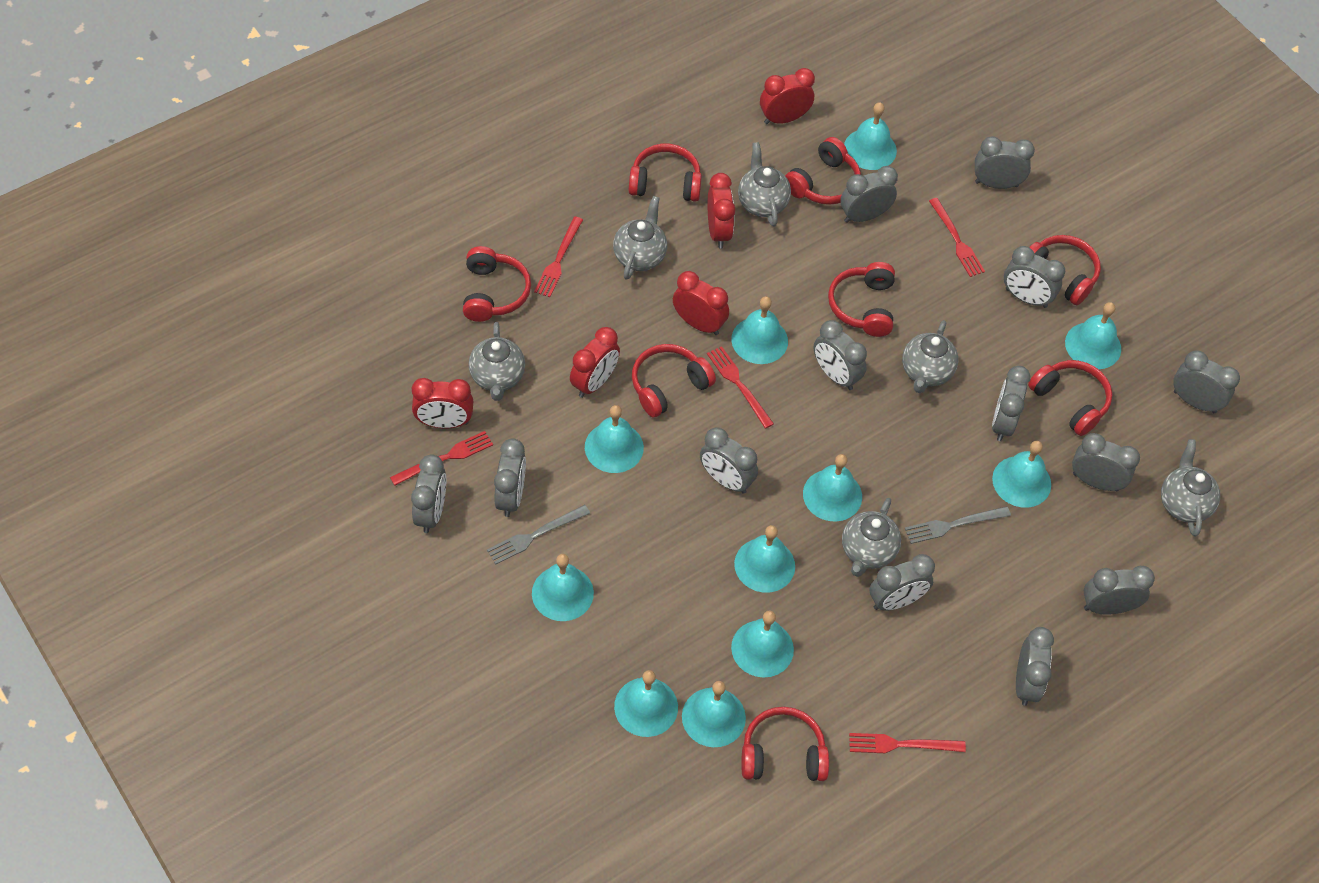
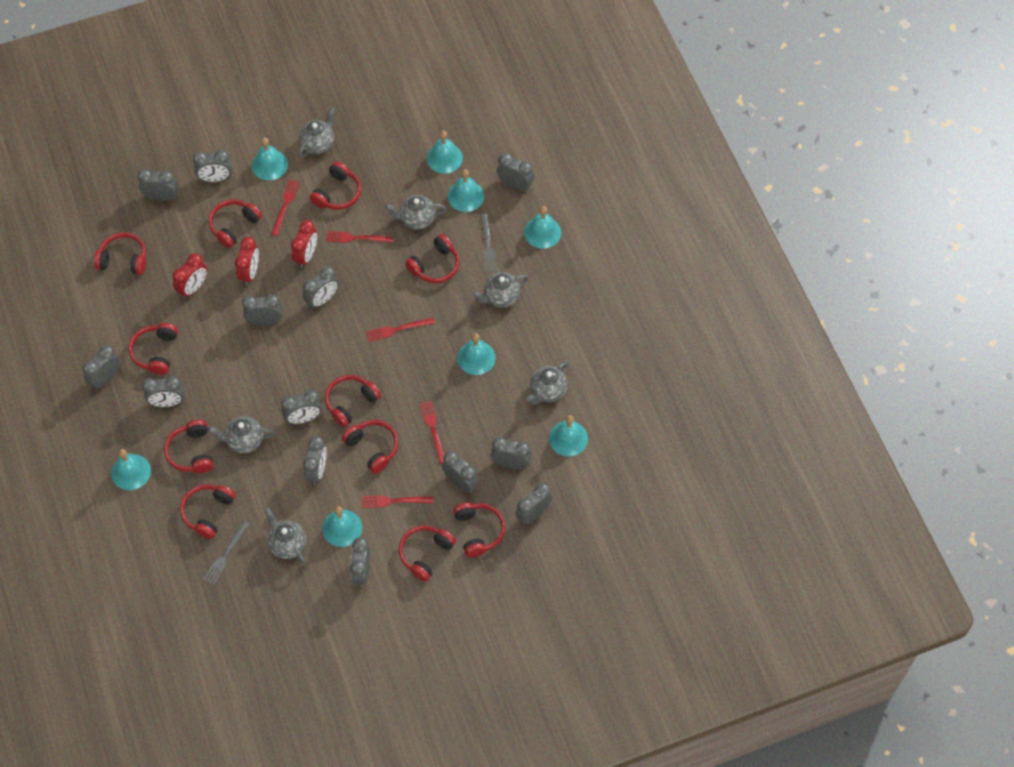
red clock: [412,378,473,428] [570,327,620,398] [673,271,729,335] [708,173,736,249] [760,68,815,124] = 5 -> [173,253,207,298] [235,237,259,285] [291,220,317,268] = 3
red headphones: [463,246,531,322] [629,144,702,202] [632,344,716,417] [741,707,829,781] [785,137,861,205] [828,262,895,337] [1028,360,1112,436] [1030,235,1101,305] = 8 -> [94,232,146,275] [129,323,178,375] [164,420,213,473] [180,484,236,539] [209,199,262,248] [310,161,361,210] [325,375,381,427] [342,420,398,474] [399,525,456,582] [405,234,460,283] [453,502,505,557] = 11
turquoise bell: [532,554,594,621] [585,405,644,473] [614,670,678,737] [682,681,746,747] [731,296,788,364] [731,610,794,678] [734,525,795,592] [803,454,862,522] [844,102,897,170] [992,440,1051,508] [1065,302,1121,369] = 11 -> [111,449,151,490] [252,138,288,180] [322,506,362,547] [427,131,463,174] [448,169,484,212] [457,333,496,375] [524,206,561,249] [549,415,588,456] = 8

